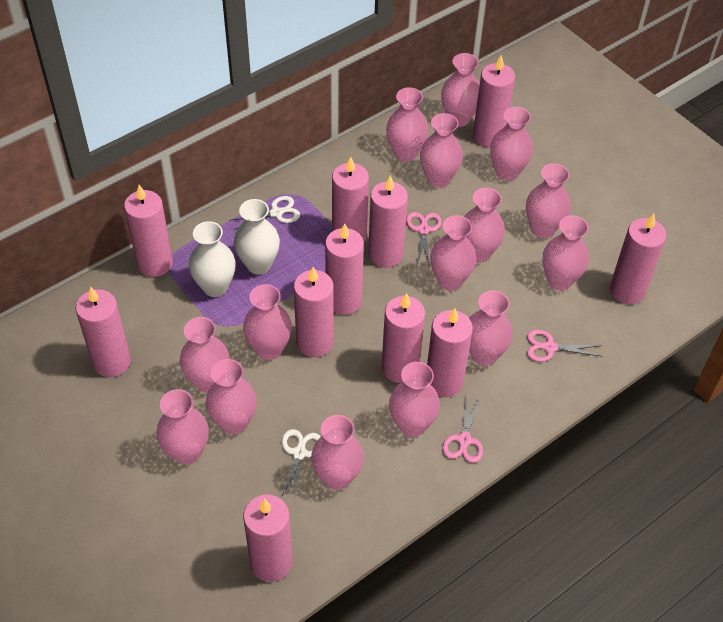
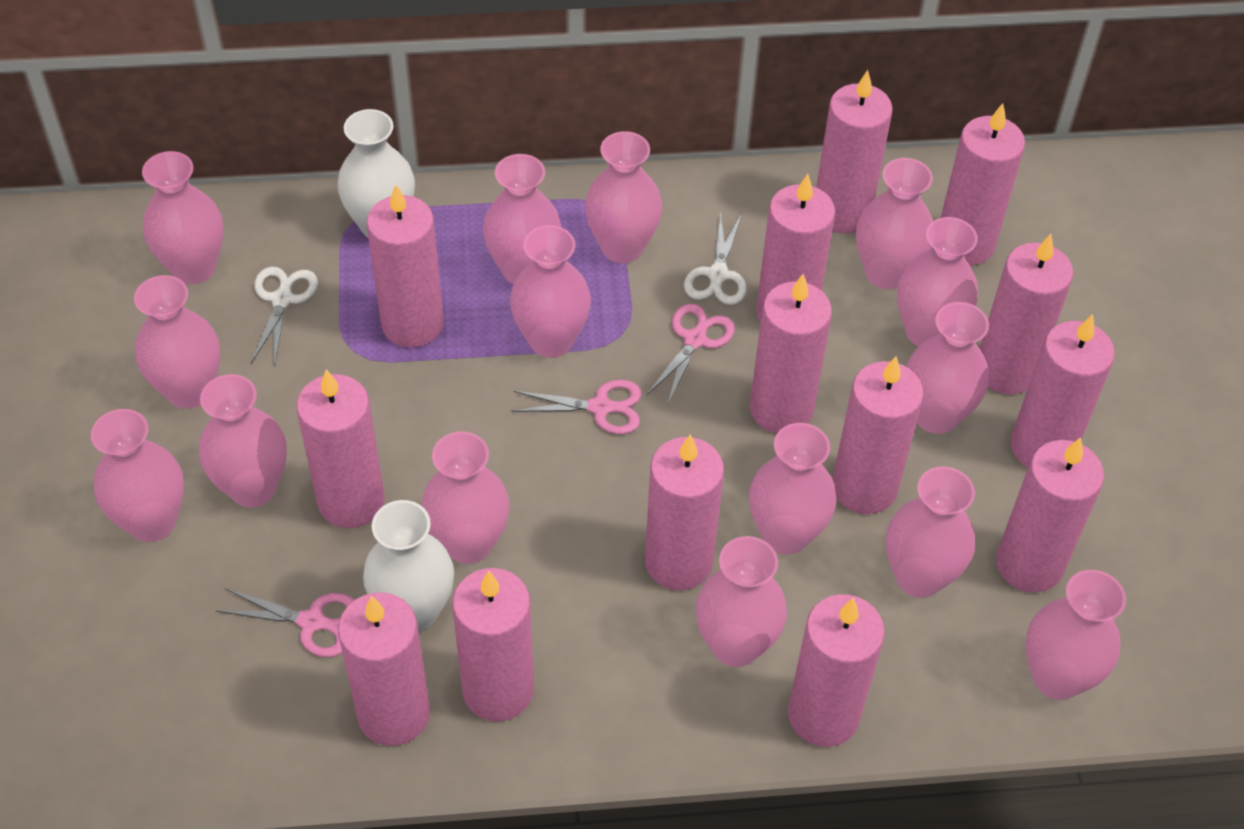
pink candle: [76,286,131,377] [124,185,173,277] [243,495,293,582] [294,267,334,357] [325,224,364,315] [332,157,369,242] [368,175,408,268] [381,293,425,383] [427,308,473,397] [473,55,515,147] [610,214,666,304] = 11 -> [296,370,385,528] [338,592,430,746] [367,185,444,348] [452,568,534,721] [645,435,724,590] [750,274,832,434] [756,174,835,322] [788,594,885,747] [816,70,893,233] [832,356,924,514] [941,103,1025,266] [980,234,1073,394] [996,437,1104,593] [1011,314,1115,468] = 14

